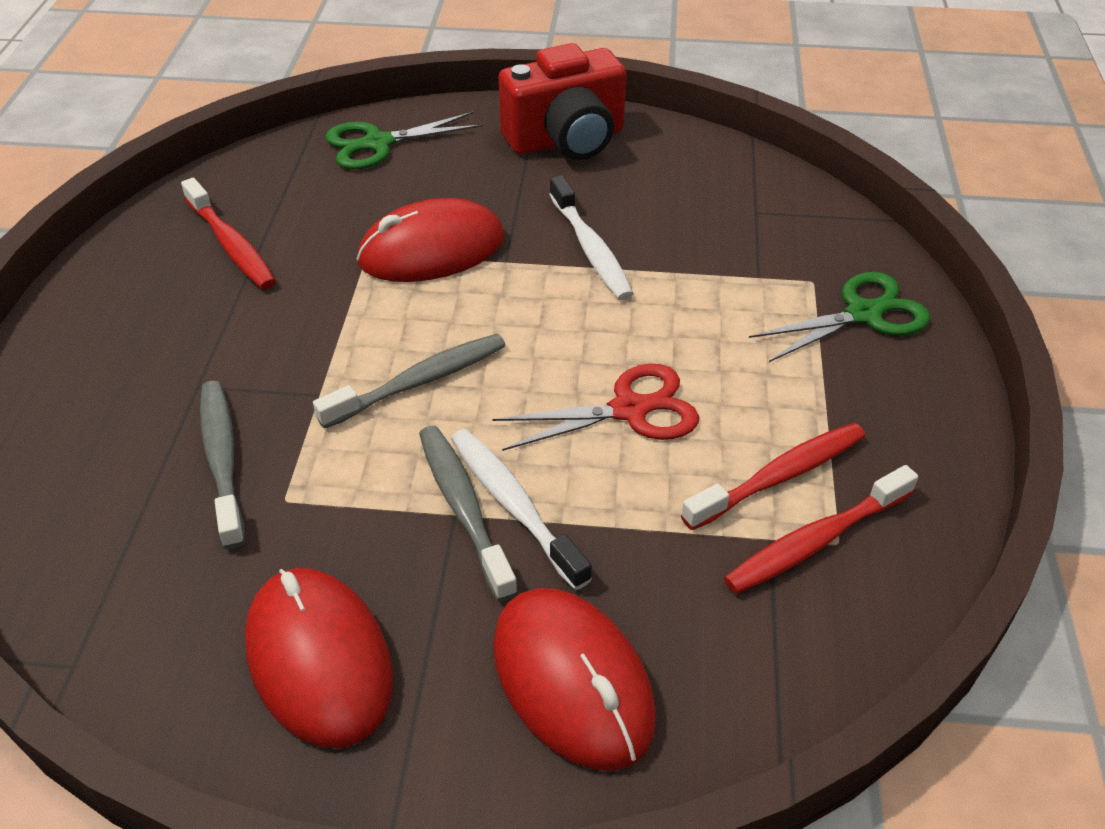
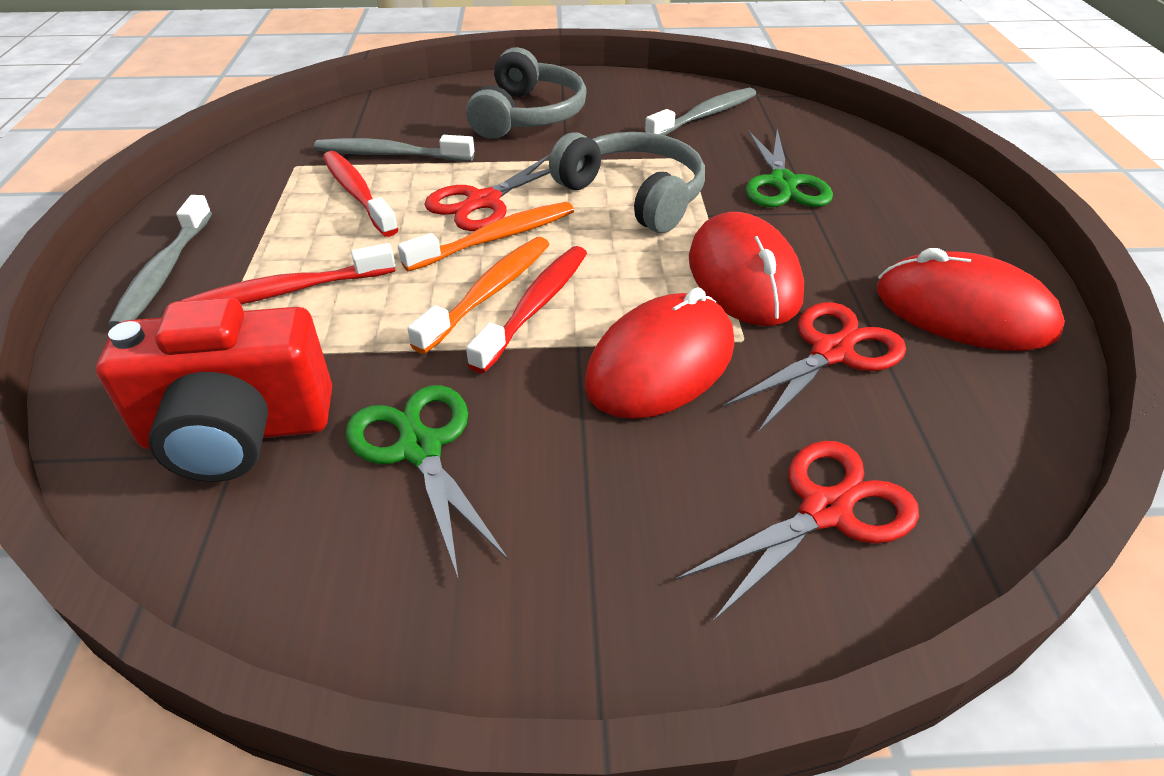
grey headphones: none = 0 -> [466,47,587,139] [549,132,705,233] = 2
orange toothbrush: none = 0 -> [398,202,574,272] [407,237,550,354] = 2
red scissors: [492,364,699,451] = 1 -> [424,154,551,231] [676,441,919,622] [723,302,906,434] = 3
white toothbrush: [451,429,592,590] [549,175,634,300] = 2 -> none = 0

